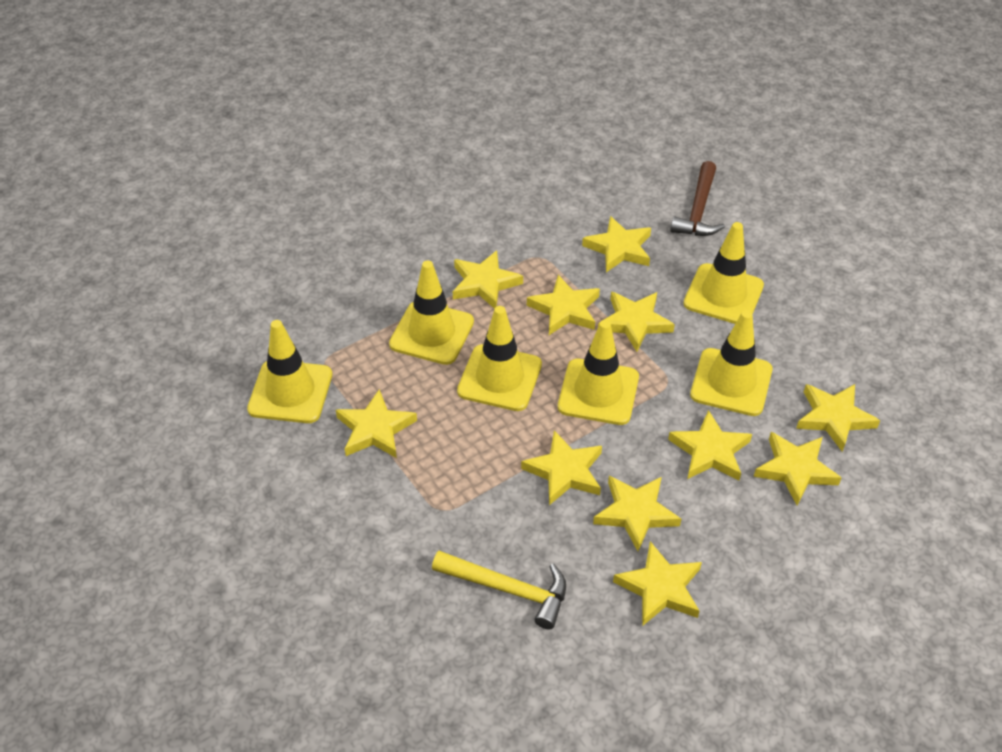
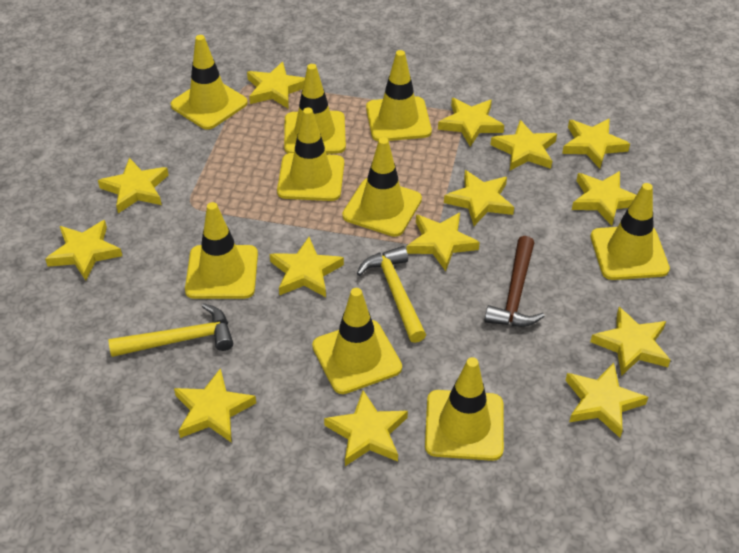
yellow hammer: [432,551,566,629] = 1 -> [108,303,233,357] [357,246,426,343] = 2
yellow star: [336,389,417,458] [453,251,523,309] [521,431,602,505] [527,275,600,335] [582,216,651,272] [593,475,681,551] [598,292,675,352] [613,541,702,626] [668,410,752,481] [754,432,841,505] [796,384,880,452] = 11 -> [45,220,122,281] [98,158,169,213] [174,368,256,443] [247,62,305,109] [270,237,344,297] [324,390,408,466] [406,213,480,271] [438,98,504,147] [444,170,514,226] [490,120,557,171] [562,118,630,169] [565,363,648,438] [572,171,636,226] [590,307,671,376] = 14
yellow traffic cone: [247,320,332,423] [389,261,474,365] [457,306,542,411] [558,320,639,425] [683,222,764,324] [690,310,772,416] = 6 -> [171,35,248,130] [185,202,258,299] [277,108,344,201] [284,64,346,154] [312,288,402,394] [342,137,422,237] [366,50,432,141] [425,357,504,461] [591,183,670,280] = 9

